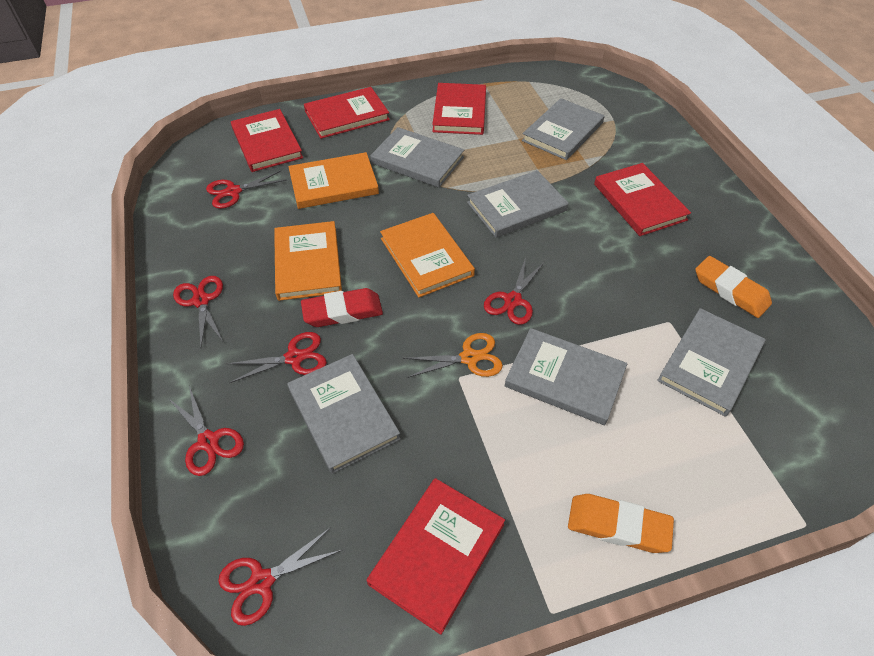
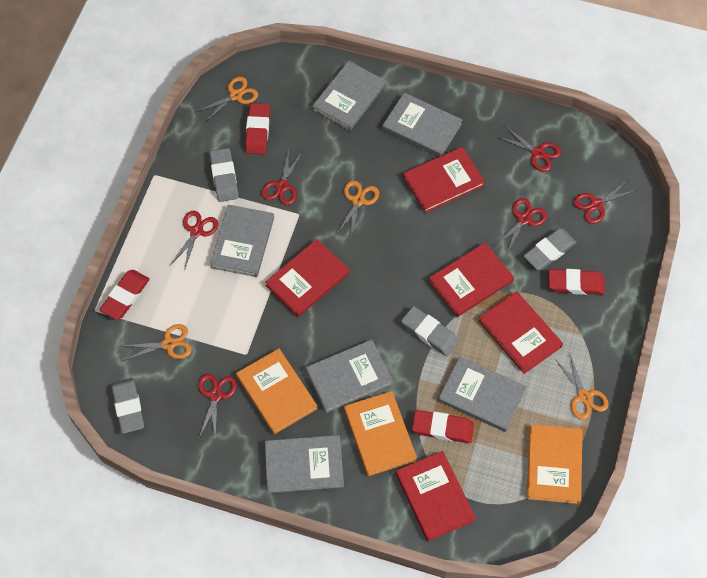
grey eraser: none = 0 -> [112,378,144,434] [209,148,239,202] [401,306,459,357] [524,228,577,270] = 4
orange eraser: [568,494,674,553] [695,256,772,318] = 2 -> none = 0
orange scissors: [403,333,503,378] = 1 -> [123,324,192,361] [197,77,258,122] [336,180,379,238] [555,352,609,420] = 4
red eraser: [301,288,383,327] = 1 -> [99,270,150,320] [245,103,270,154] [412,410,474,443] [548,269,605,295] = 4

